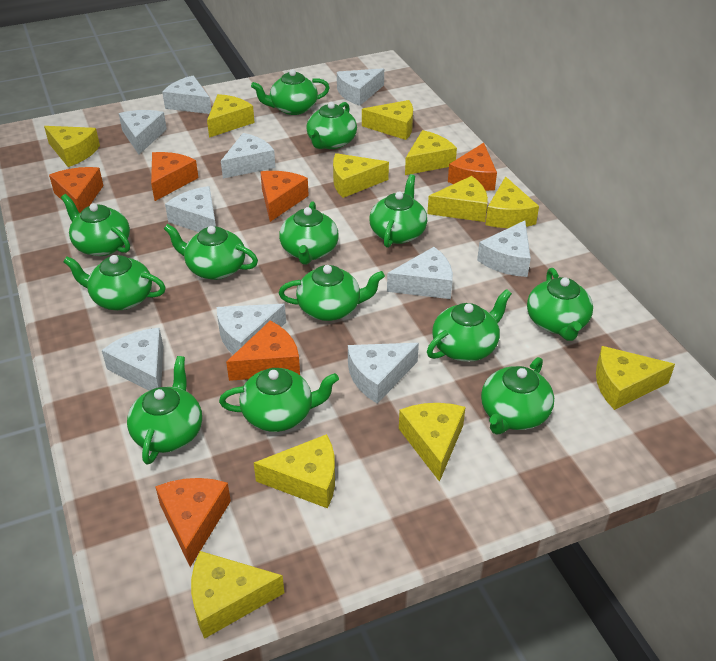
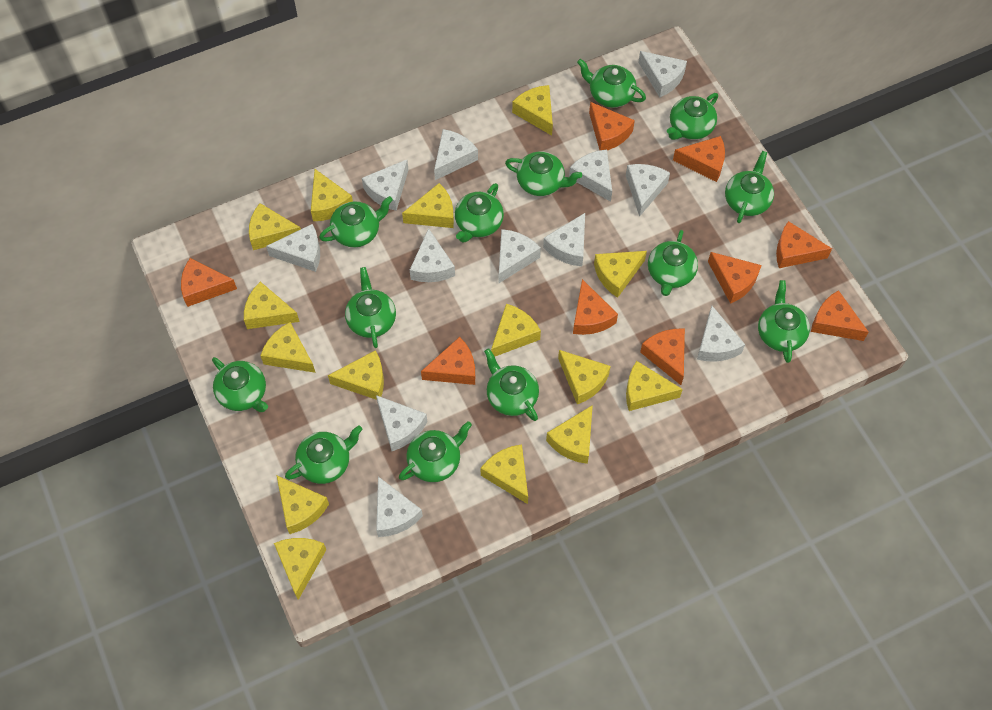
orange cheese: [49,167,104,213] [151,152,198,201] [155,478,231,567] [226,321,300,381] [260,171,309,222] [448,143,497,191] = 6 -> [181,258,237,307] [421,337,475,385] [573,279,618,335] [589,102,635,150] [640,329,685,385] [673,136,725,182] [708,252,762,304] [776,221,832,268] [811,290,869,341] = 9
white cheese: [102,328,163,391] [119,110,167,154] [162,76,211,114] [165,186,216,232] [217,304,286,355] [221,133,276,178] [337,68,384,106] [348,343,419,404] [387,247,453,299] [477,221,531,277] = 10 -> [266,224,320,272] [362,160,409,211] [376,395,427,451] [376,476,423,537] [410,228,455,282] [434,129,478,180] [499,229,541,283] [543,213,585,266] [569,150,612,202] [626,164,670,217] [638,51,687,97] [697,306,745,362] = 12
yellow cheese: [44,126,100,167] [191,551,284,639] [207,94,255,138] [254,434,335,508] [333,153,389,198] [362,100,413,140] [399,403,466,482] [405,130,457,175] [427,176,488,222] [485,176,539,228] [596,346,675,410] = 11 -> [244,282,300,329] [249,203,301,250] [260,322,316,373] [274,538,326,600] [277,476,329,534] [311,169,353,221] [328,350,384,400] [402,183,454,228] [481,444,528,504] [491,304,541,356] [512,85,553,136] [546,405,593,464] [558,350,611,404] [594,251,647,298] [626,361,683,411] = 15

